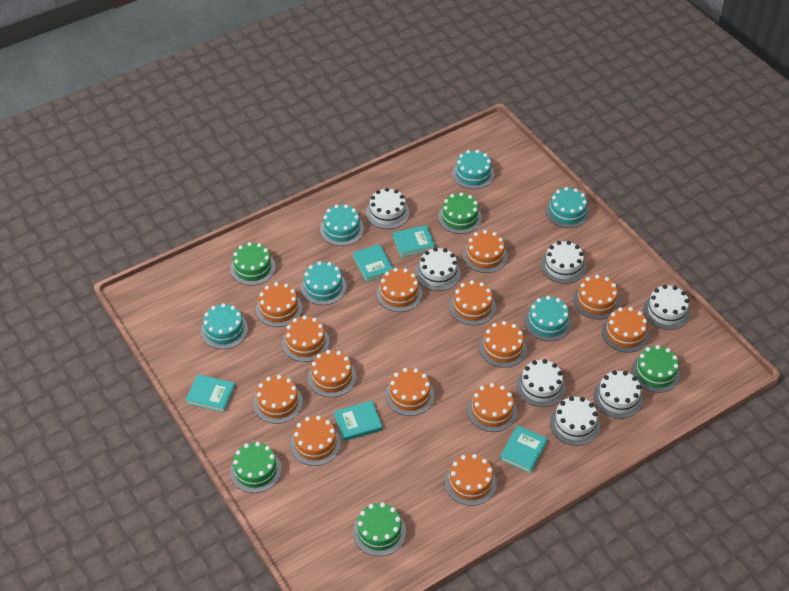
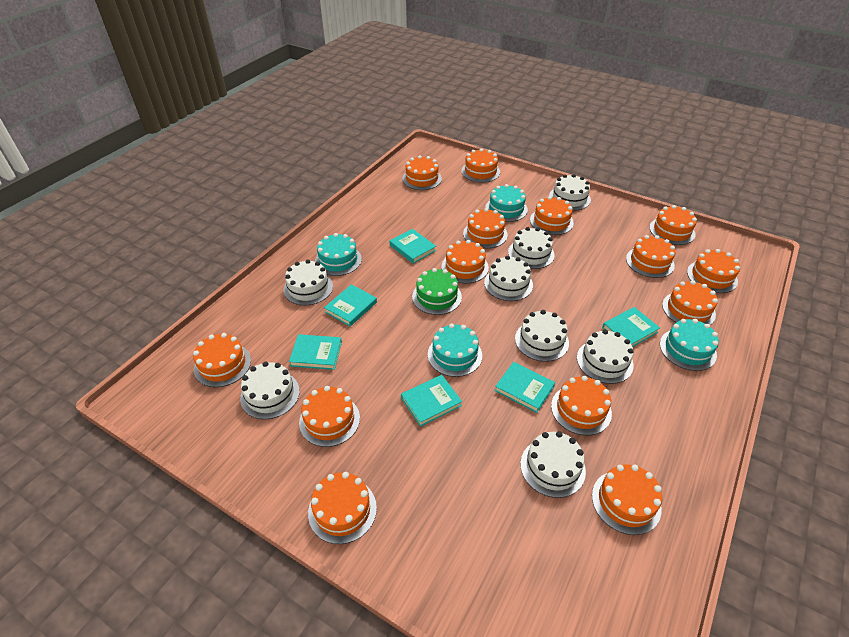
green cake: [230,242,276,286] [230,442,282,493] [353,502,406,556] [438,192,482,234] [631,345,680,393] = 5 -> [412,268,462,315] = 1
turquoise book: [186,374,235,412] [334,401,383,441] [353,244,394,282] [392,225,436,257] [500,425,548,473] = 5 -> [289,334,342,370] [324,284,377,326] [389,229,436,264] [401,375,462,427] [495,362,555,413] [602,307,660,347] = 6
turquoise cake: [201,303,248,349] [301,261,347,305] [320,204,364,246] [452,150,495,189] [525,296,572,341] [546,187,589,228] = 6 -> [315,233,362,276] [428,324,482,377] [485,184,528,222] [660,319,719,371] = 4
white cake: [366,188,409,229] [415,247,461,291] [517,359,566,407] [541,241,586,284] [550,396,600,446] [593,370,643,419] [643,285,690,330] = 7 -> [240,361,300,419] [284,259,333,305] [484,256,533,301] [508,227,554,269] [515,310,569,362] [520,431,586,498] [549,174,591,211] [577,330,634,384] = 8

